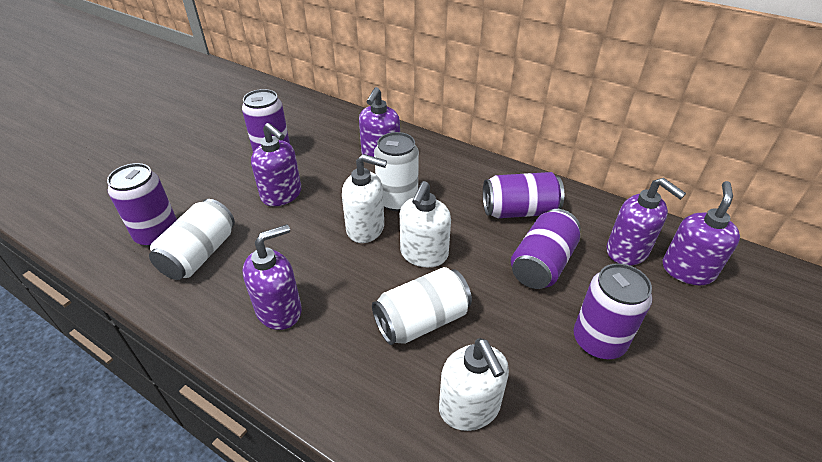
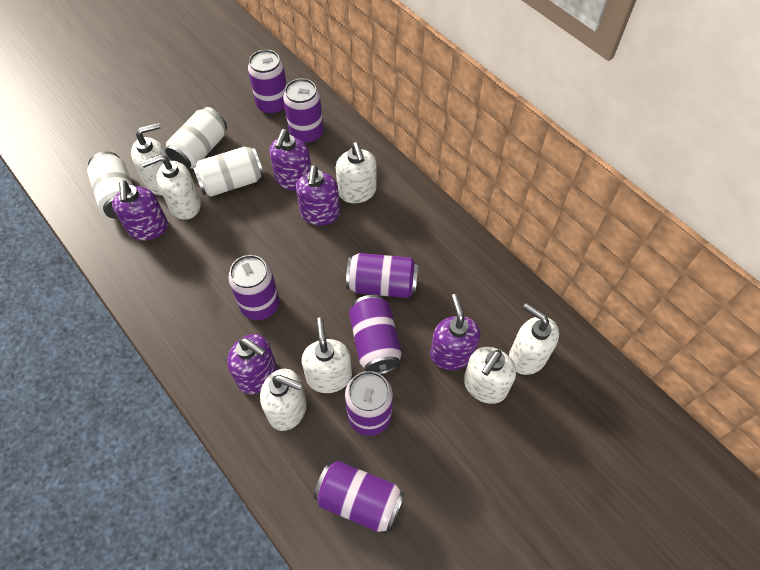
purple can: [107,163,177,247] [242,89,290,152] [483,172,564,218] [511,209,580,289] [574,263,652,359] = 5 -> [228,255,280,320] [248,50,287,115] [283,78,324,144] [314,461,405,533] [345,371,393,436] [346,253,418,298] [349,295,402,375] = 7
white soap dispenser: [342,154,387,243] [400,181,451,267] [439,338,509,431] = 3 -> [131,123,168,195] [141,154,201,220] [260,369,307,431] [302,318,352,393] [336,142,377,203] [464,347,516,404] [509,303,559,375] = 7

